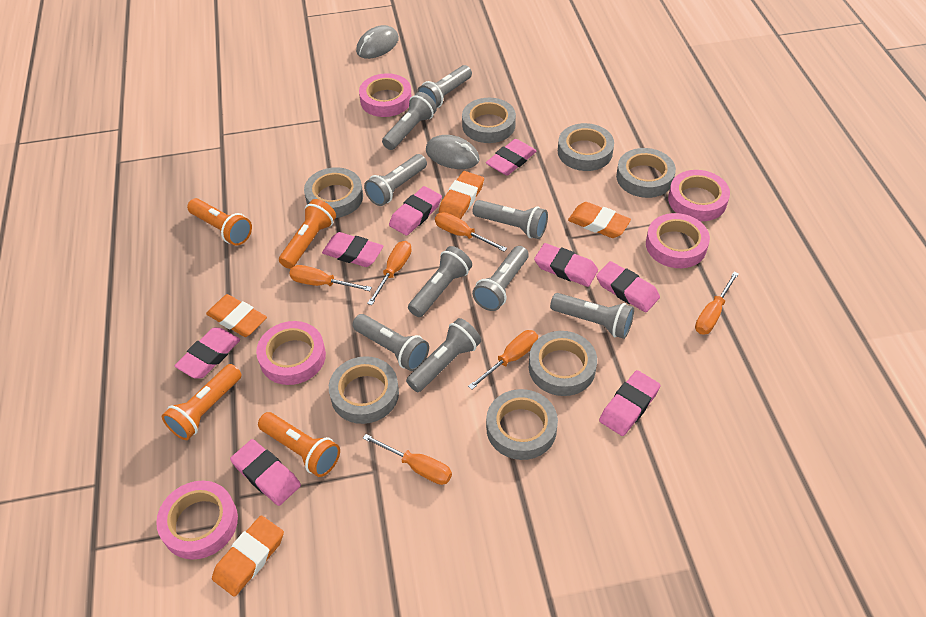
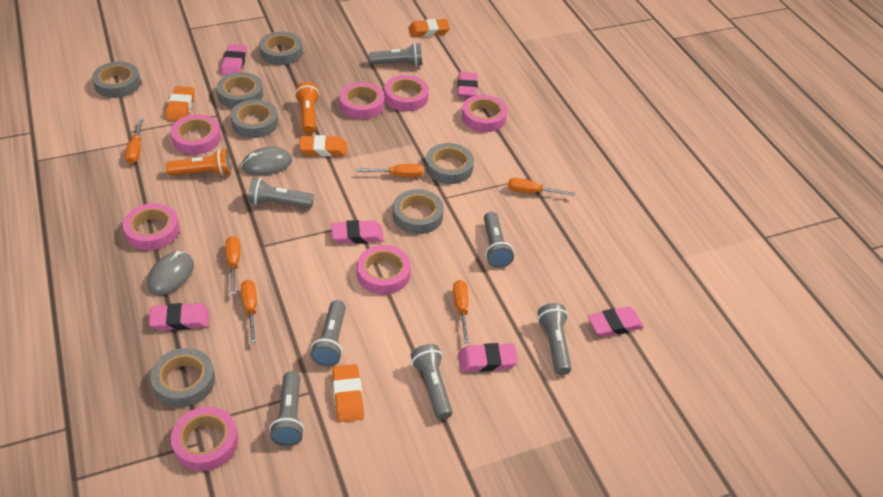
grey flashlight: [353,314,429,371] [364,154,427,206] [382,92,437,150] [406,318,481,392] [408,246,472,317] [417,65,472,108] [472,200,548,239] [472,246,529,311] [550,293,634,339] = 9 -> [248,178,314,208] [269,371,304,446] [310,300,346,366] [369,43,422,66] [411,344,452,420] [484,212,514,268] [538,303,571,375] = 7
orange flashlight: [162,364,242,440] [187,198,252,246] [258,412,340,477] [279,199,336,269] = 4 -> [166,149,231,176] [295,82,320,134] = 2
pink eraser: [174,328,240,378] [230,439,301,506] [322,232,384,267] [389,186,442,236] [486,139,537,176] [534,243,598,287] [596,261,660,312] [599,370,661,436] = 8 -> [149,303,209,330] [221,44,247,76] [331,220,383,244] [457,72,478,97] [458,343,518,372] [588,307,644,337] = 6
pink tape: [156,481,238,560] [256,321,326,385] [359,73,412,117] [646,213,710,268] [668,170,730,221] = 5 -> [123,203,180,250] [171,115,221,154] [171,407,238,471] [339,82,384,119] [357,245,411,294] [384,75,429,111] [462,95,507,132] = 7

